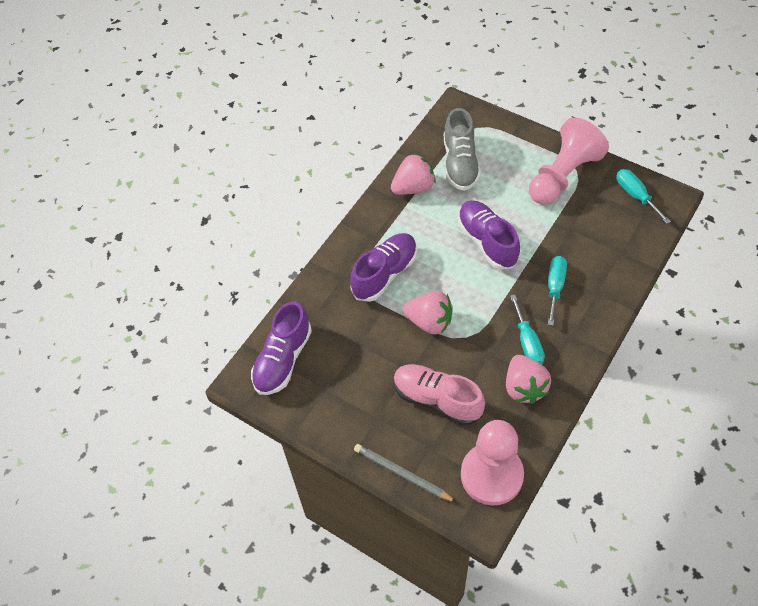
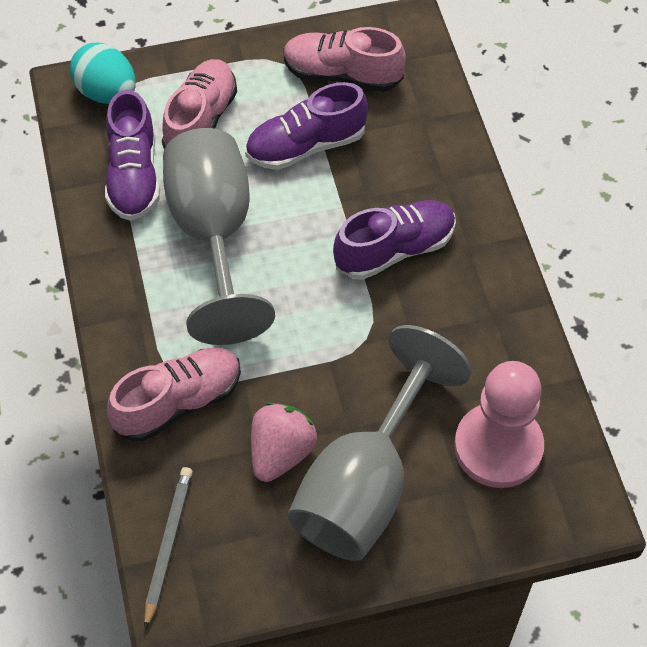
grey goblet: none = 0 -> [163,128,275,345] [287,325,472,561] = 2
grey shoe: [444,108,481,191] = 1 -> none = 0
pink pawn: [461,420,524,506] [529,118,609,205] = 2 -> [454,361,544,488] = 1
pink shoe: [394,364,485,426] = 1 -> [107,348,241,442] [162,59,237,149] [283,27,406,92] = 3
pink strawberry: [391,154,436,195] [403,291,453,334] [506,355,551,404] = 3 -> [251,402,318,482] = 1
turquoise egg: none = 0 -> [70,42,136,104] = 1
turquoise screwdriver: [510,295,545,365] [548,256,567,326] [617,169,671,224] = 3 -> none = 0

